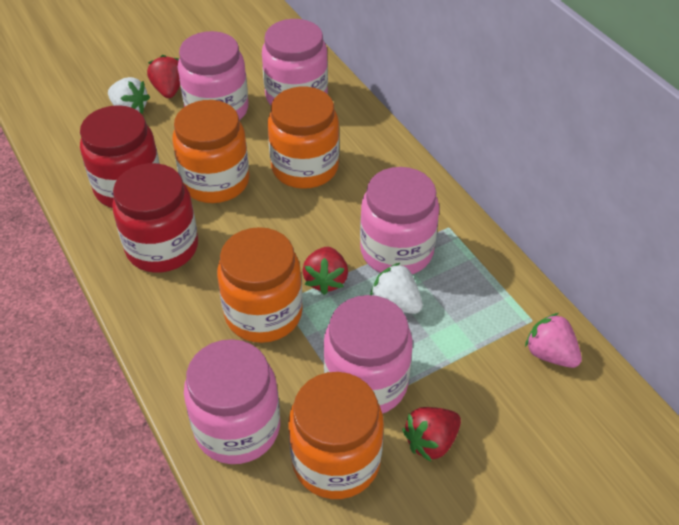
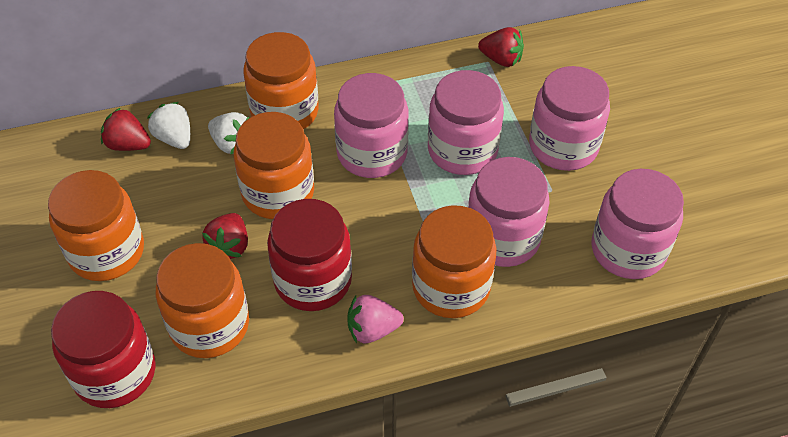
orange jar: [173,100,250,203] [217,227,303,343] [268,87,339,189] [288,372,384,499] = 4 -> [48,170,144,281] [156,243,249,358] [234,112,314,219] [243,32,319,130] [412,205,497,318] = 5

